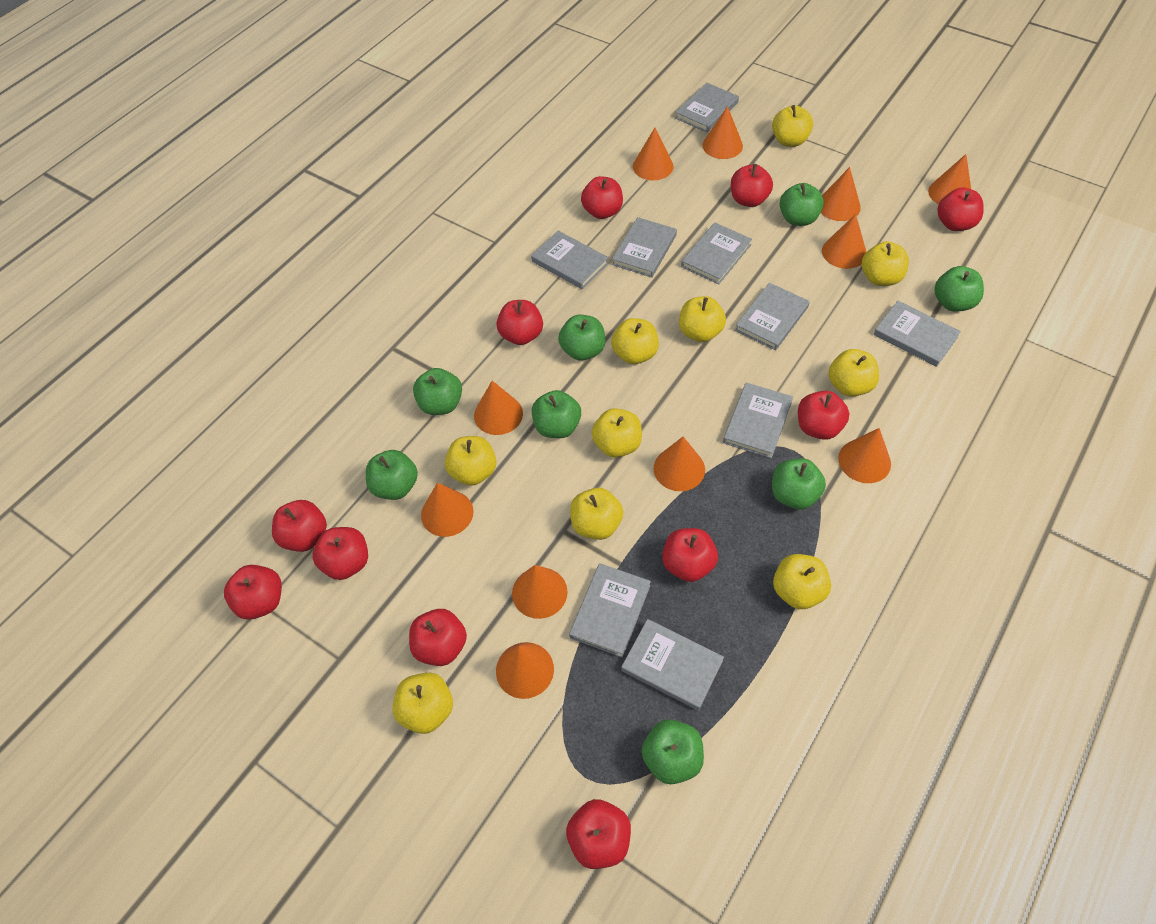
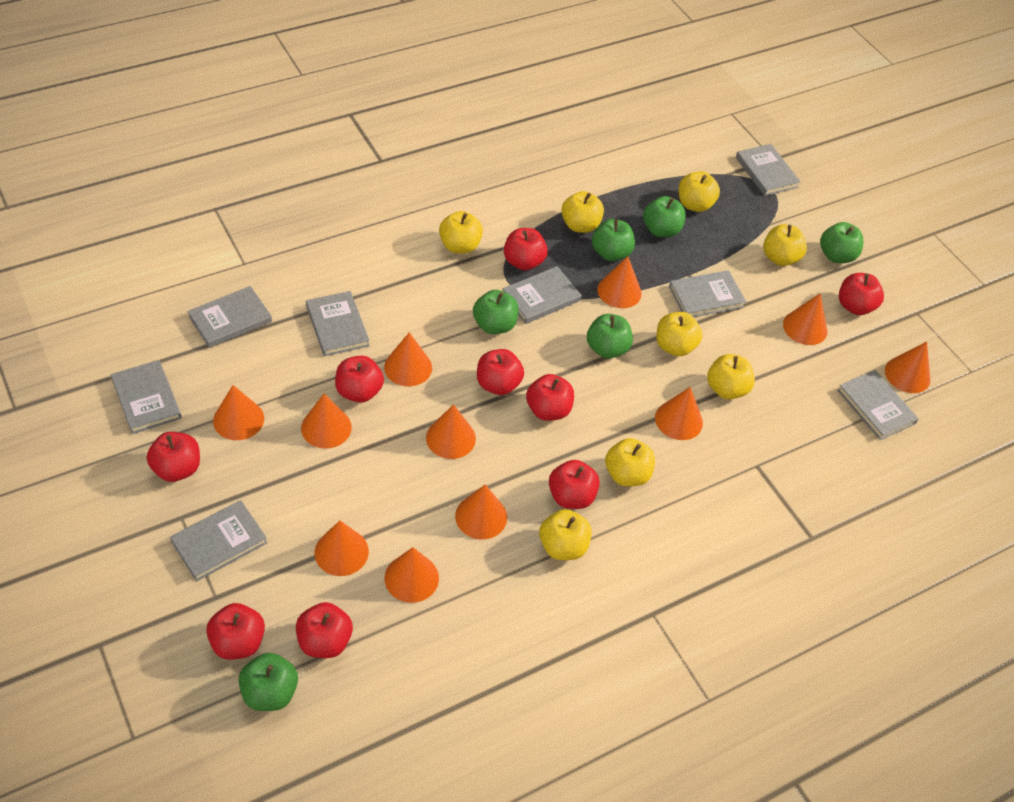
green apple: [366,450,418,500] [413,368,462,415] [532,390,581,438] [558,315,605,361] [642,719,704,784] [772,458,826,510] [780,183,824,226] [934,266,984,312] = 8 -> [239,653,298,711] [473,290,518,334] [587,314,633,359] [592,219,635,261] [643,196,685,237] [820,222,863,263] = 6
grey book: [531,231,608,289] [569,563,651,657] [612,217,677,278] [621,619,724,710] [675,83,739,132] [681,223,752,284] [723,383,793,458] [735,283,810,350] [874,301,961,367] = 9 -> [111,360,182,434] [170,500,267,581] [188,286,272,348] [306,291,370,356] [503,266,581,324] [669,270,746,317] [736,144,801,196] [837,370,919,440] = 8
red apple: [224,565,282,620] [272,500,327,552] [313,527,368,580] [409,609,467,666] [496,300,543,345] [566,799,631,869] [581,176,623,219] [662,528,718,582] [731,164,773,207] [798,391,849,440] [937,188,984,231] = 11 -> [147,432,200,482] [206,603,265,660] [296,602,353,658] [335,356,384,403] [477,349,524,395] [504,228,548,271] [526,374,574,421] [549,460,600,509] [839,273,884,315] = 9
yellow apple: [393,673,453,734] [445,436,496,486] [570,488,623,540] [592,408,642,457] [611,318,659,364] [679,296,726,342] [772,105,813,147] [773,554,831,609] [828,349,879,397] [862,241,909,286] = 10 -> [439,211,483,254] [539,509,592,560] [561,191,604,233] [605,438,655,486] [656,312,702,356] [679,171,720,212] [707,354,755,400] [763,224,807,266] = 8

